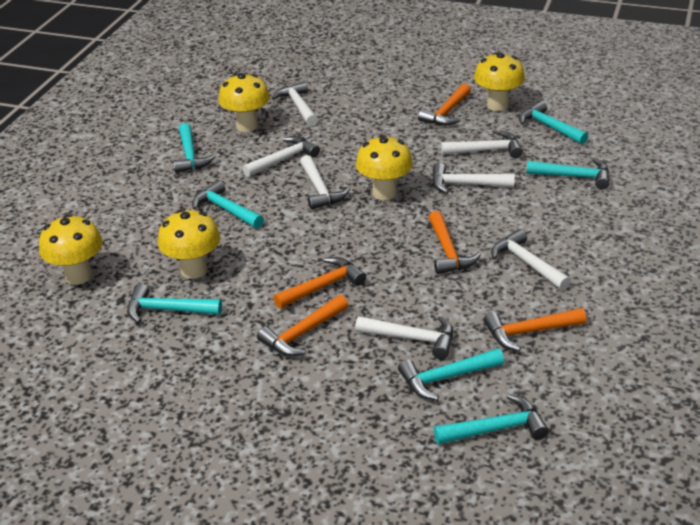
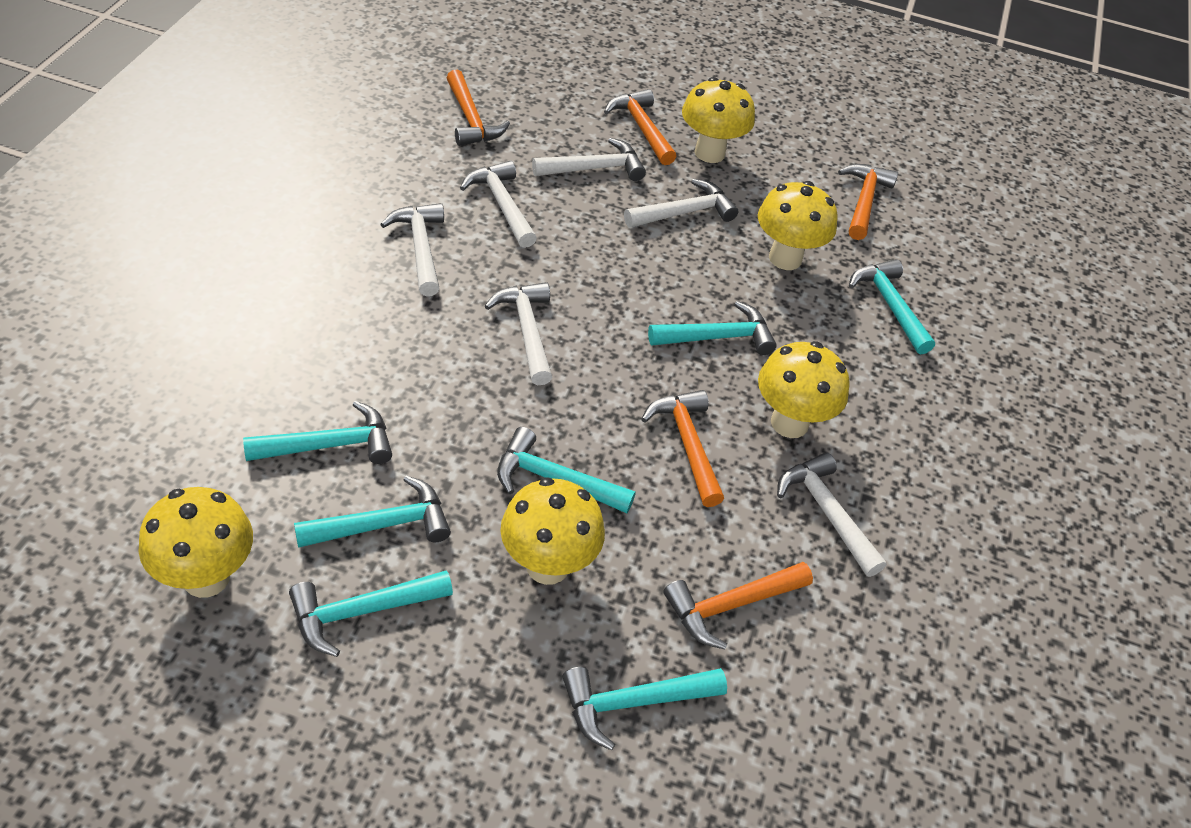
white hammer: [242,136,320,177] [272,81,318,126] [300,155,350,210] [355,316,453,359] [432,163,515,194] [441,131,523,158] [491,229,571,290] = 7 -> [380,203,444,296] [460,161,537,248] [485,282,552,385] [532,138,646,181] [624,179,739,228] [777,452,887,577] = 6

